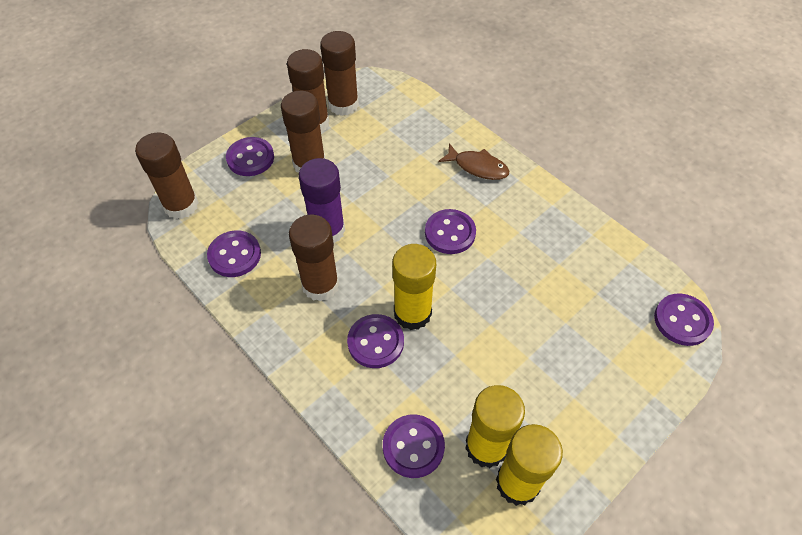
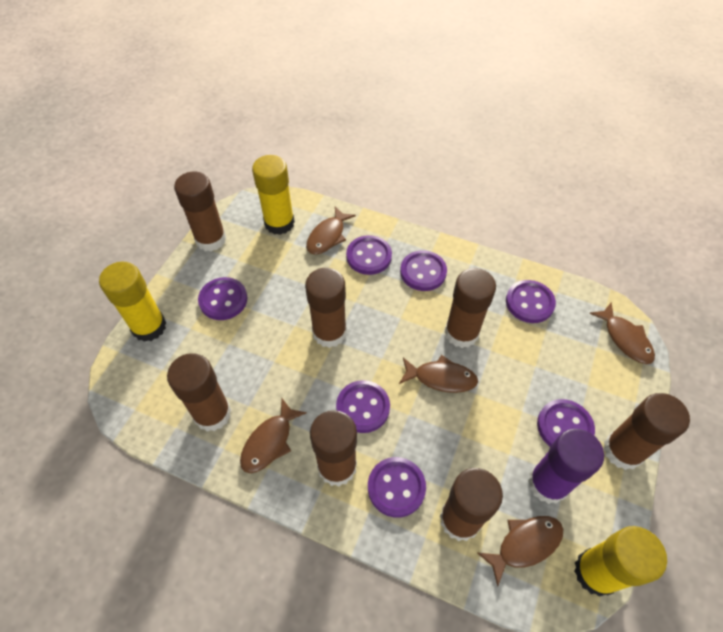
brown fish: [438,143,509,180] = 1 -> [240,399,307,473] [306,207,356,255] [399,355,478,393] [477,516,563,587] [589,302,655,364] = 5
brown glue stick: [135,133,199,219] [281,91,325,173] [287,49,329,133] [289,214,339,301] [320,31,359,116] = 5 -> [167,353,231,431] [174,172,226,251] [305,268,347,348] [310,410,357,486] [440,468,503,541] [445,268,496,348] [603,393,690,470] = 7
purple button: [207,230,261,277] [226,137,274,176] [347,314,404,368] [383,415,445,478] [425,209,476,254] [654,293,714,346] = 6 -> [198,277,247,320] [336,380,390,433] [346,235,392,275] [368,457,426,518] [400,250,447,291] [506,280,556,323] [537,399,595,447] = 7

